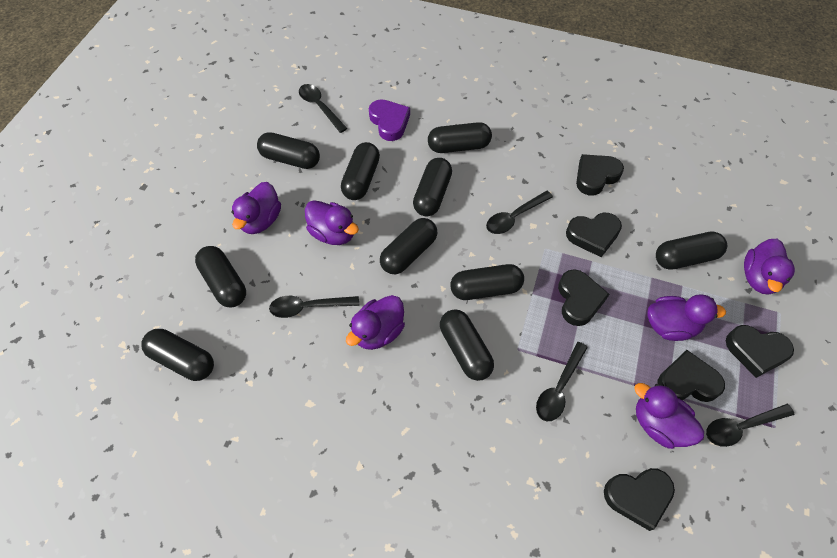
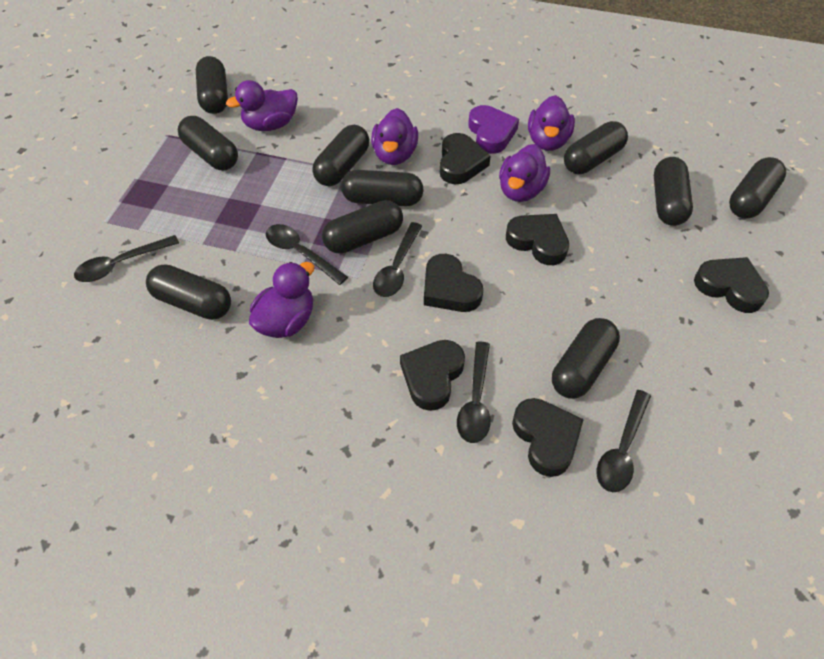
purple duck: [231,182,281,234] [305,200,359,245] [346,295,405,350] [634,383,704,449] [647,294,726,341] [744,239,795,295] = 6 -> [226,80,298,131] [249,262,314,338] [371,108,418,165] [499,144,550,202] [528,95,575,151] = 5

